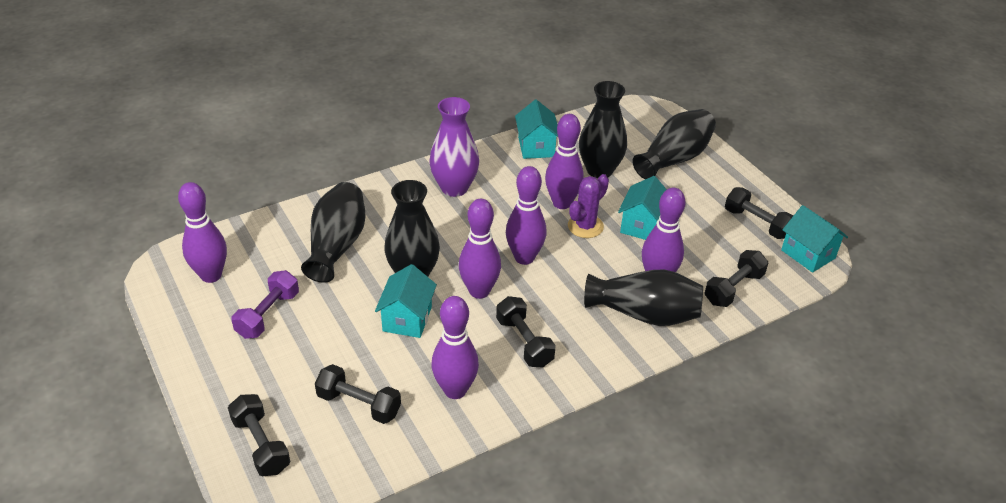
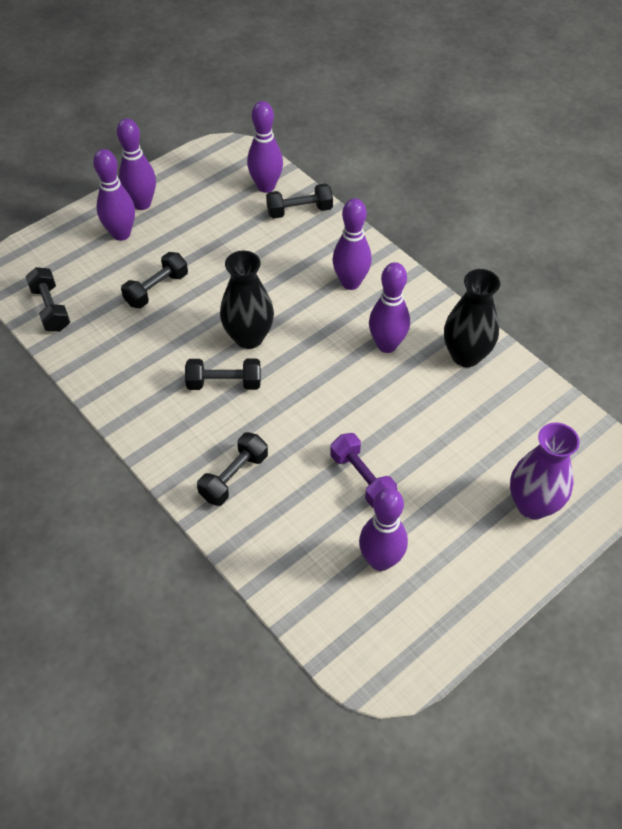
black vase: [301,182,366,283] [384,180,440,277] [579,81,627,178] [584,269,703,326] [632,109,716,179] = 5 -> [220,251,274,349] [444,269,500,367] = 2
purple cactus: [568,174,609,238] = 1 -> none = 0
turquoise house: [375,264,437,338] [515,100,558,159] [618,176,667,240] [781,205,848,273] = 4 -> none = 0

